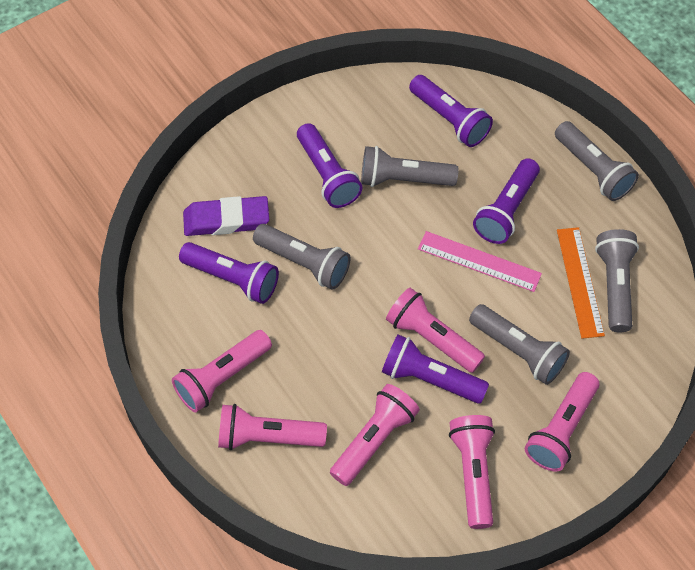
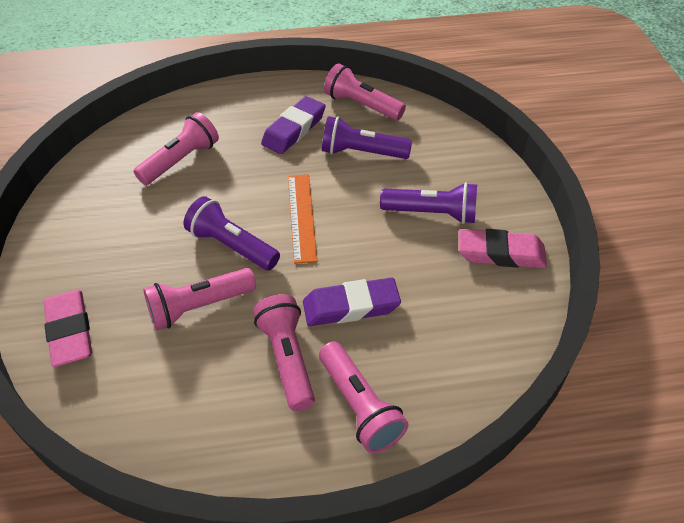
grey flashlight: [253,224,351,290] [361,146,458,187] [469,304,570,385] [555,121,639,201] [595,229,639,332] = 5 -> none = 0
pink eraser: none = 0 -> [44,290,92,367] [459,229,547,268] = 2
pink flashlight: [172,330,272,412] [218,404,327,450] [330,384,420,486] [386,288,485,373] [449,415,495,529] [525,372,599,472] = 6 -> [134,112,219,185] [143,268,256,330] [253,294,315,411] [319,341,408,453] [324,63,406,120] = 5
pink ruler: [418,231,542,292] = 1 -> none = 0
purple eraser: [183,196,269,236] = 1 -> [261,96,326,154] [303,277,401,326] = 2
purple flashlight: [179,242,279,304] [297,123,363,208] [382,334,489,404] [409,75,493,147] [473,158,540,244] = 5 -> [184,196,280,270] [322,116,412,159] [380,182,477,224] = 3

